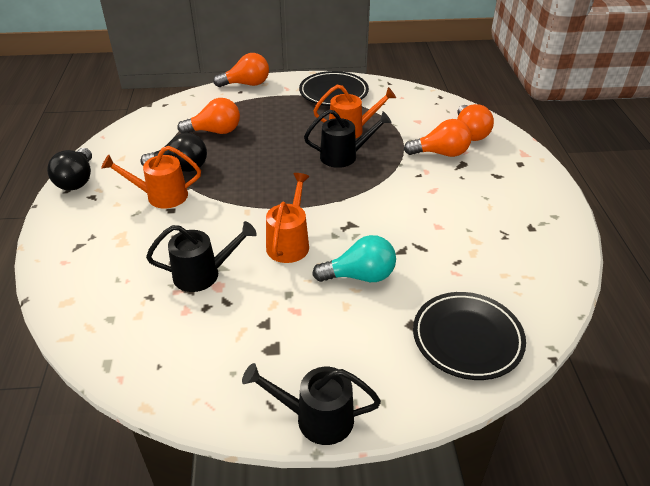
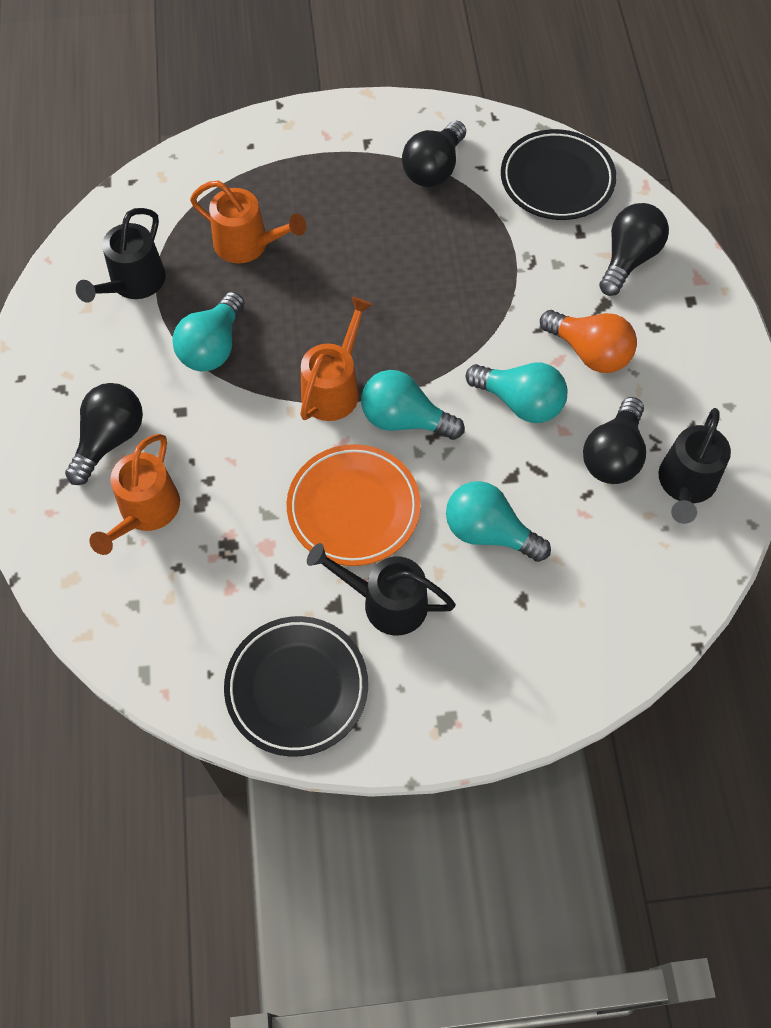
black light bulb: [47,148,92,191] [140,133,207,172] = 2 -> [65,383,143,485] [402,121,466,187] [583,397,646,484] [599,203,669,296] = 4
orange light bulb: [178,98,240,134] [213,53,269,87] [404,119,472,157] [457,104,494,141] = 4 -> [540,310,637,373] = 1
orange plate: none = 0 -> [287,444,421,566] = 1
turquoise light bulb: [312,235,396,282] = 1 -> [172,292,245,371] [361,370,465,440] [446,481,551,562] [466,362,567,423] = 4

